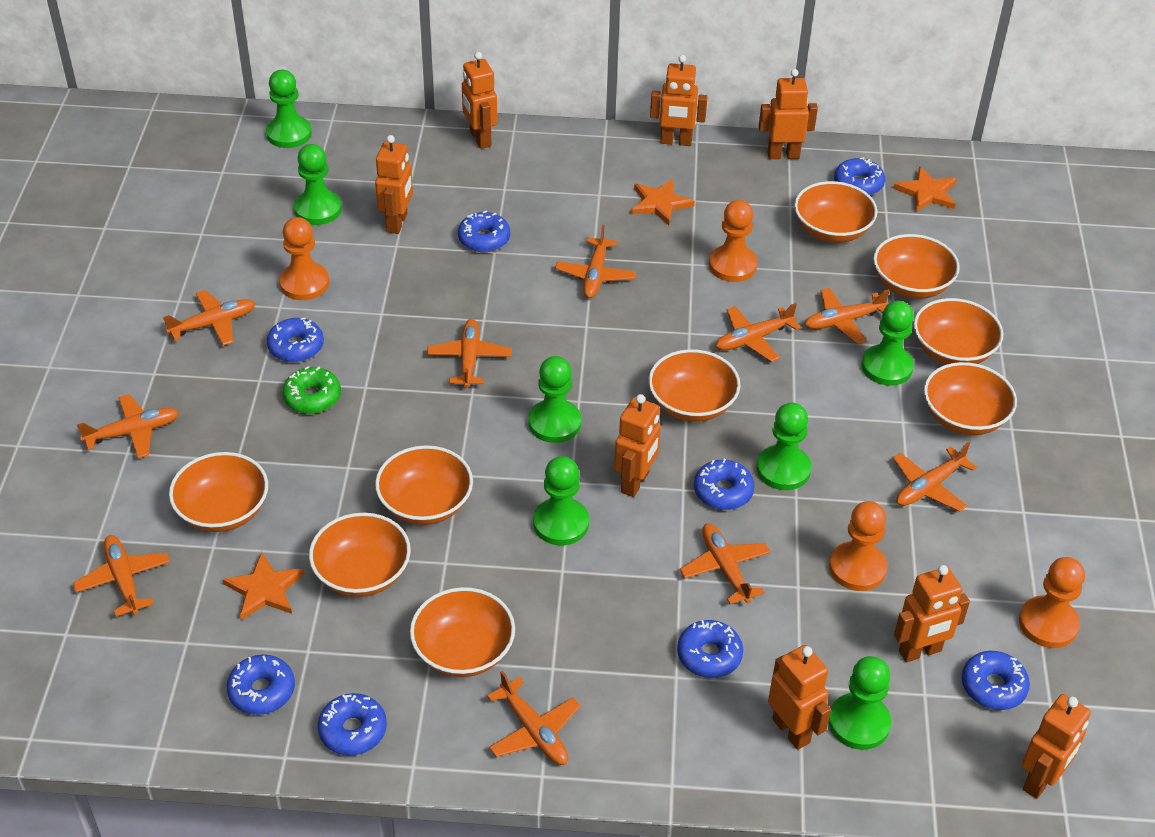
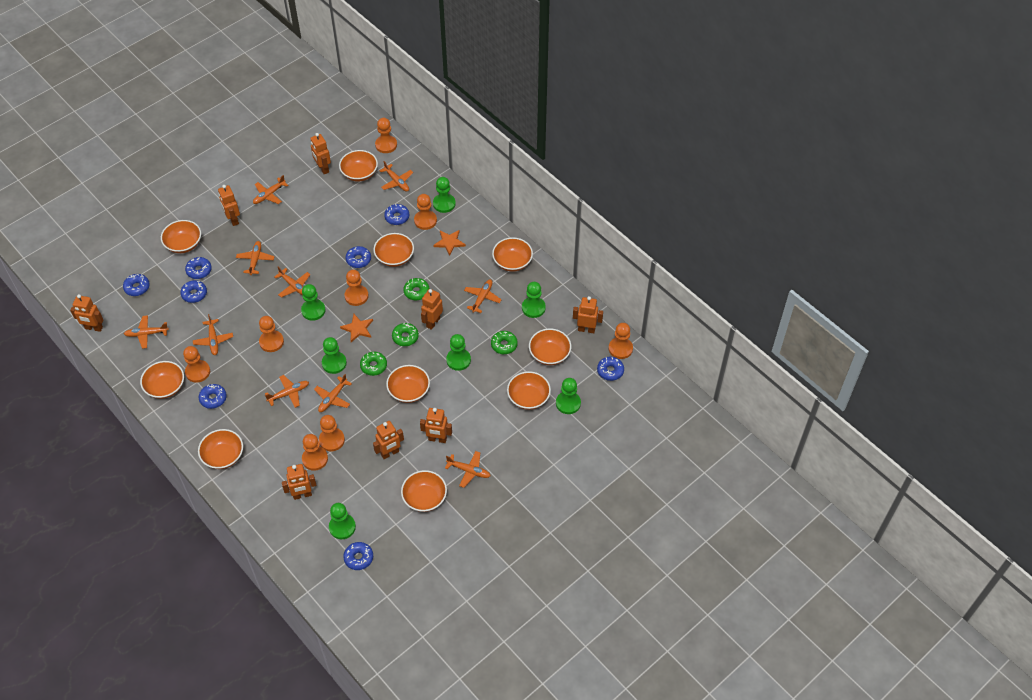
green donut: [282,366,341,414] = 1 -> [360,352,387,376] [392,323,419,346] [403,278,429,300] [491,331,518,354] = 4
orange bowl: [169,452,268,532] [309,513,411,597] [375,445,473,525] [410,587,515,677] [648,349,741,422] [794,181,877,243] [873,234,960,299] [914,298,1003,365] [924,362,1017,435] = 9 -> [140,361,184,399] [161,220,201,253] [198,429,243,469] [339,150,378,181] [373,233,414,267] [386,365,430,403] [401,470,447,512] [492,237,533,272] [507,371,551,410] [529,328,571,365] = 10
orange pawn: [279,217,329,300] [709,200,758,282] [829,501,887,591] [1019,557,1085,648] = 4 -> [183,346,210,383] [259,316,284,352] [302,434,328,471] [319,415,345,451] [344,270,368,306] [375,118,397,153] [414,194,437,230] [609,323,633,359] = 8
orange star: [222,552,305,620] [631,179,695,225] [893,167,956,212] = 3 -> [340,314,373,342] [433,230,466,256] = 2

